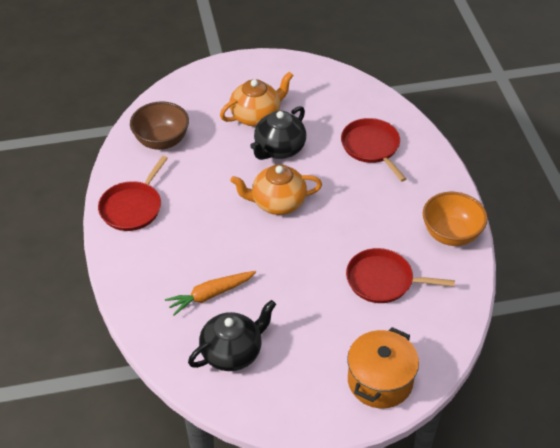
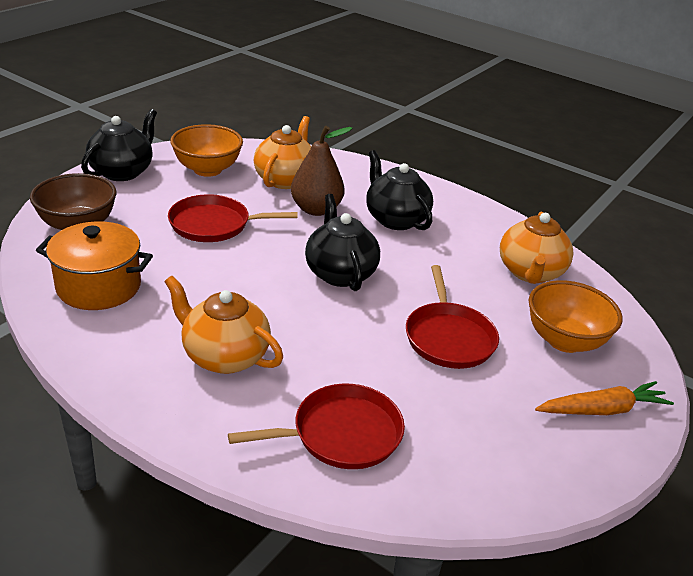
black teapot: [188,300,276,371] [250,106,306,160] = 2 -> [81,109,157,181] [305,194,380,291] [366,150,433,230] = 3
brown pear: none = 0 -> [291,126,353,216] = 1
orange bowl: [423,192,488,246] = 1 -> [170,124,243,177] [529,280,623,353] = 2
orange teapot: [220,71,294,127] [230,164,322,215] = 2 -> [164,276,283,374] [254,116,312,189] [500,212,573,284] = 3

